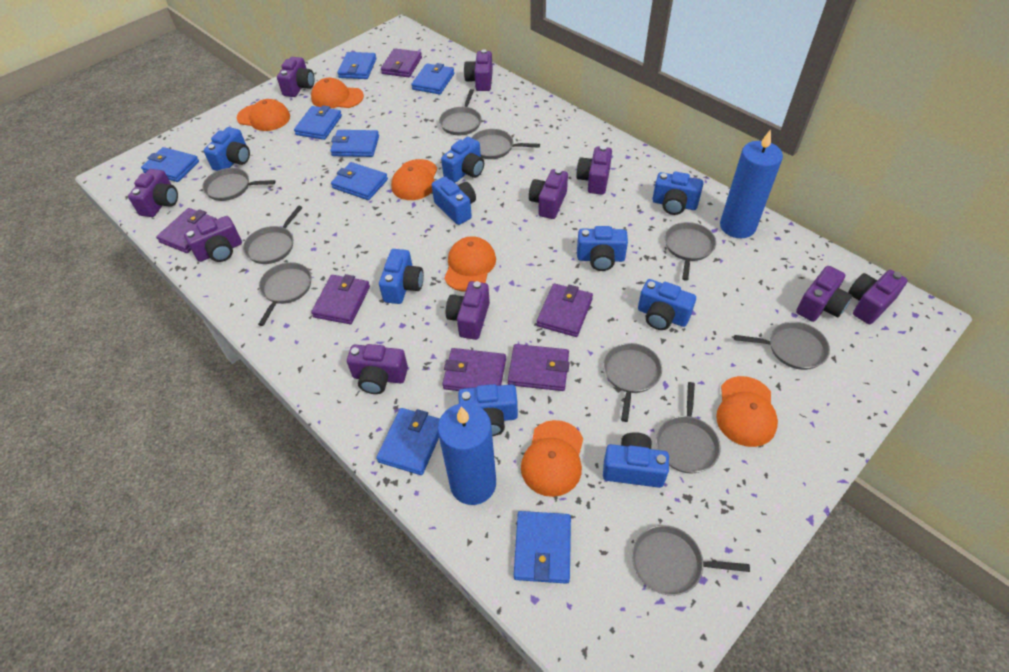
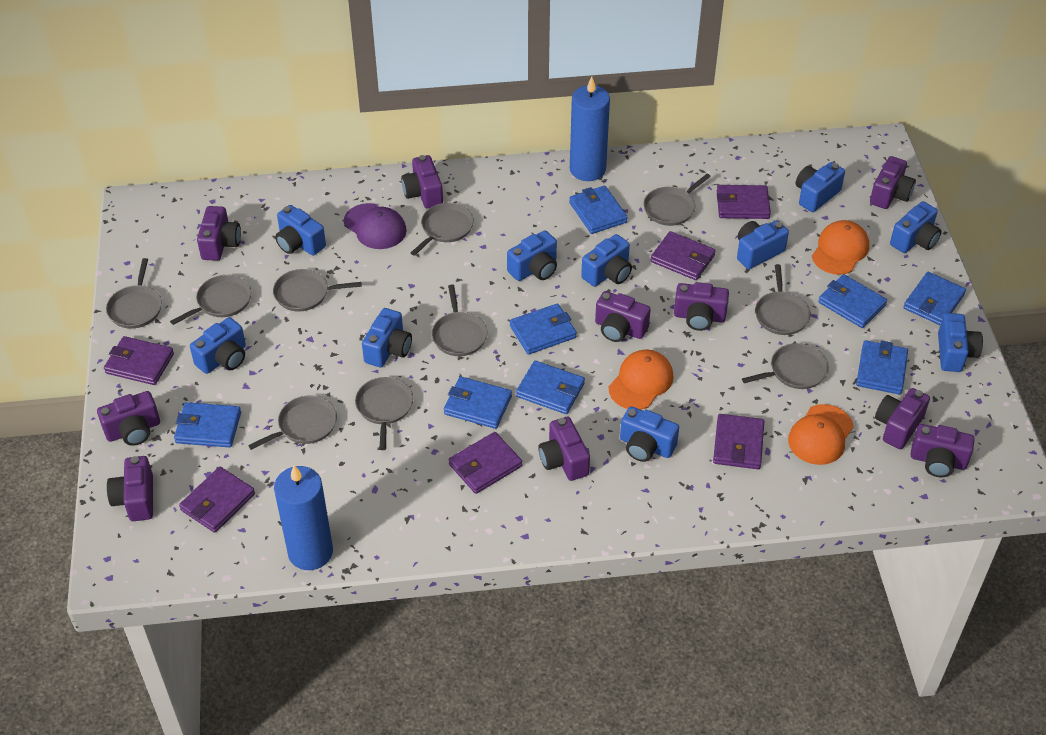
blue camera: [204,127,250,171] [379,249,424,304] [432,177,476,225] [441,137,484,182] [458,384,518,436] [577,226,628,271] [603,432,669,488] [638,279,696,330] [652,172,704,215] = 9 -> [190,317,246,374] [275,205,326,256] [362,308,412,367] [507,230,557,281] [581,234,632,287] [620,406,679,462] [737,220,789,269] [796,162,845,212] [890,201,941,253] [938,313,983,372] = 10
orange cap: [237,99,290,131] [311,78,364,109] [391,159,437,200] [444,236,496,292] [521,420,583,497] [716,376,778,447] = 6 -> [609,349,674,410] [788,404,854,465] [812,220,869,275] = 3
purple cap: none = 0 -> [344,203,407,249] = 1

